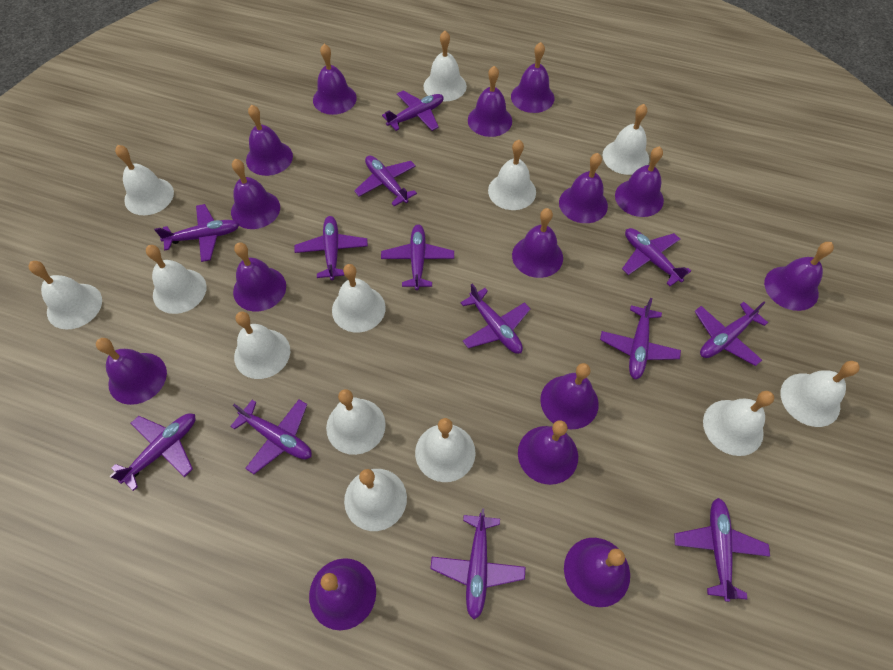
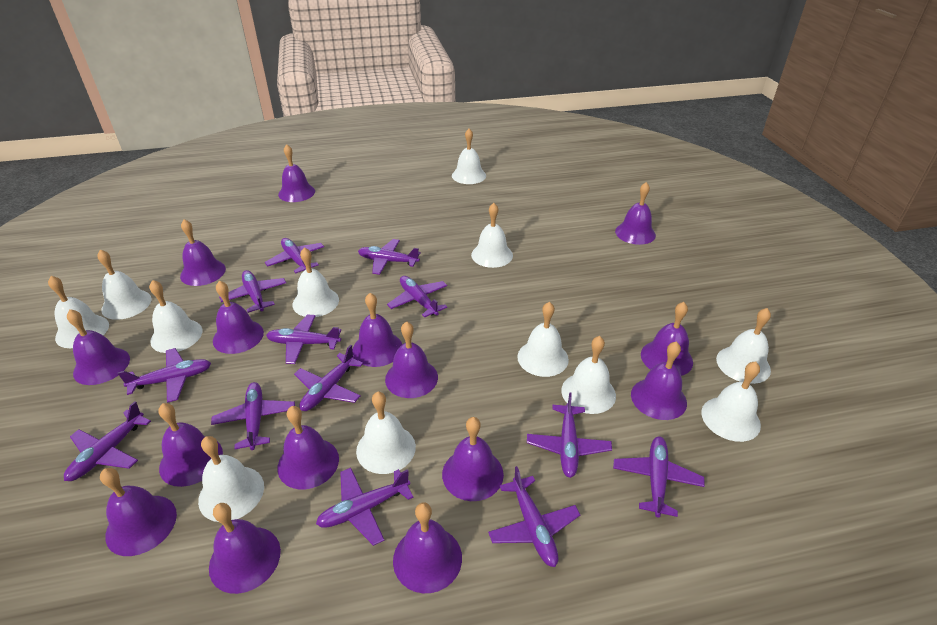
white bell: [28,261,102,329] [115,145,174,215] [146,245,207,314] [234,311,290,379] [326,389,386,455] [332,264,386,333] [344,469,407,531] [415,418,476,482] [424,31,467,101] [488,140,536,210] [602,104,649,175] [703,391,774,456] [780,361,860,427] = 13 -> [48,276,109,348] [97,250,151,320] [149,280,203,353] [198,436,264,522] [292,248,339,317] [356,392,416,474] [452,129,486,184] [471,203,513,268] [517,302,569,377] [561,336,616,414] [701,361,761,442] [716,308,771,384] = 12

